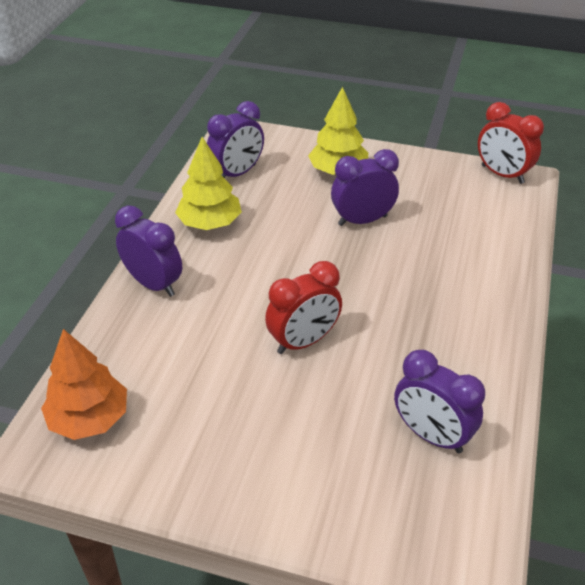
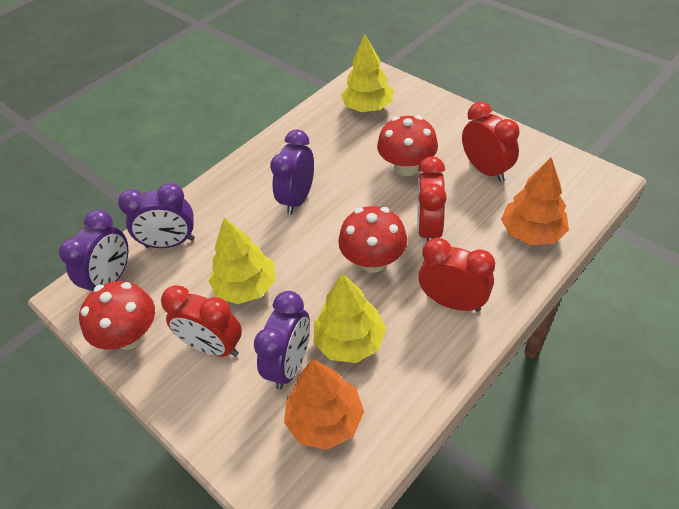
orange tree: [41,329,127,440] = 1 -> [284,359,364,450] [501,158,569,245] = 2
red clock: [265,261,342,354] [478,102,544,184] = 2 -> [161,285,242,357] [417,157,447,242] [419,238,495,312] [462,102,520,182] = 4
red mushroom: none = 0 -> [79,281,155,350] [338,206,407,272] [377,115,438,176] = 3
yellow tree: [175,137,242,230] [308,87,368,175] = 2 -> [209,217,276,304] [314,273,386,363] [341,34,393,112] = 3

